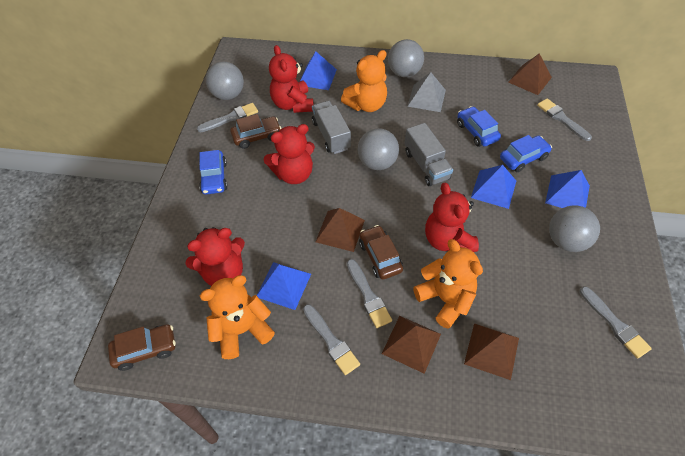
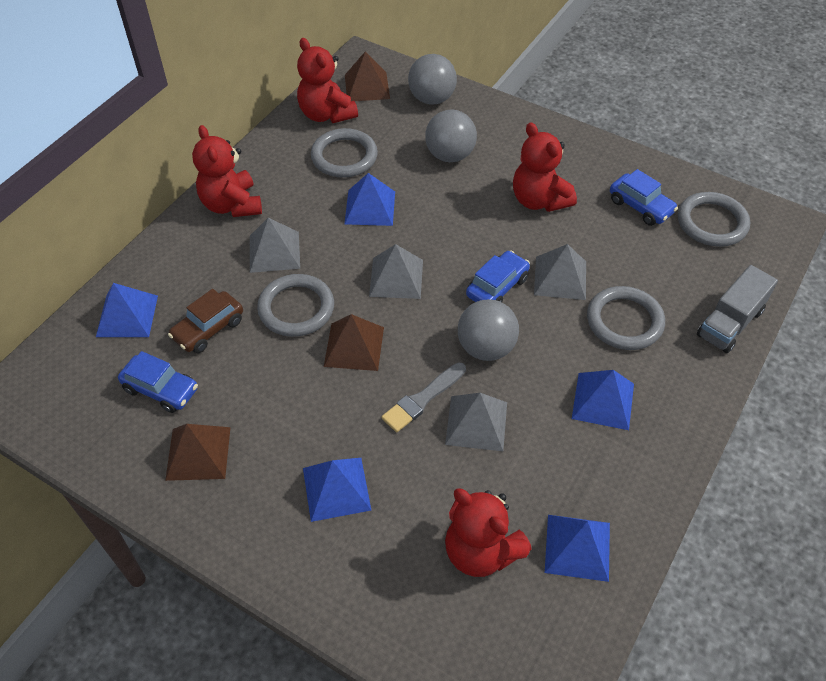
blue pyramid: [257,262,311,310] [300,51,337,90] [471,165,516,209] [545,170,590,208] = 4 -> [96,283,158,337] [303,458,371,522] [344,173,395,226] [545,515,610,582] [572,370,634,430] = 5
brown car: [108,324,176,371] [230,114,281,149] [359,225,403,280] = 3 -> [168,289,243,353] = 1
brown pyramid: [315,208,365,252] [382,316,441,374] [464,323,519,380] [508,53,552,95] = 4 -> [165,424,231,481] [324,314,384,371] [345,51,390,101] = 3
grey ball: [206,61,244,100] [358,128,399,170] [388,39,424,77] [549,206,600,252] = 4 -> [408,54,457,105] [425,109,477,162] [458,299,519,361] = 3
grey brush: [197,103,258,132] [303,304,360,375] [347,259,392,328] [537,98,592,141] [580,286,652,358] = 5 -> [381,362,466,432] = 1
grey pyramid: [407,72,446,112] = 1 -> [250,218,300,273] [369,244,423,299] [445,393,507,451] [534,244,586,300] = 4
grey ring: none = 0 -> [257,274,334,337] [311,128,378,178] [587,286,665,350] [678,192,750,247] = 4
grey truck: [312,101,351,154] [405,123,453,186] = 2 -> [697,265,778,353] = 1
orange teddy bear: [200,275,275,359] [341,50,387,112] [413,239,483,329] = 3 -> none = 0

